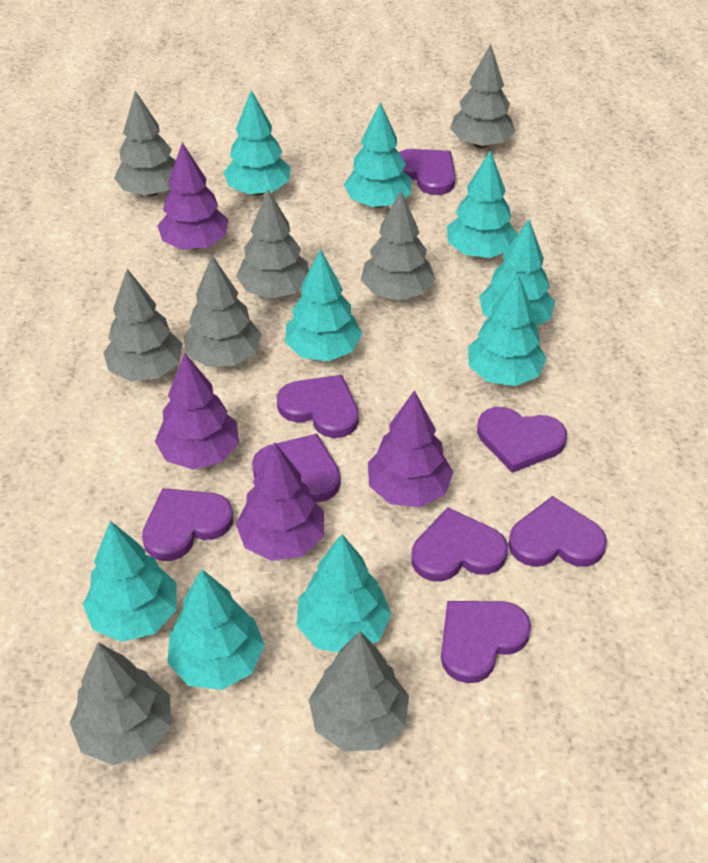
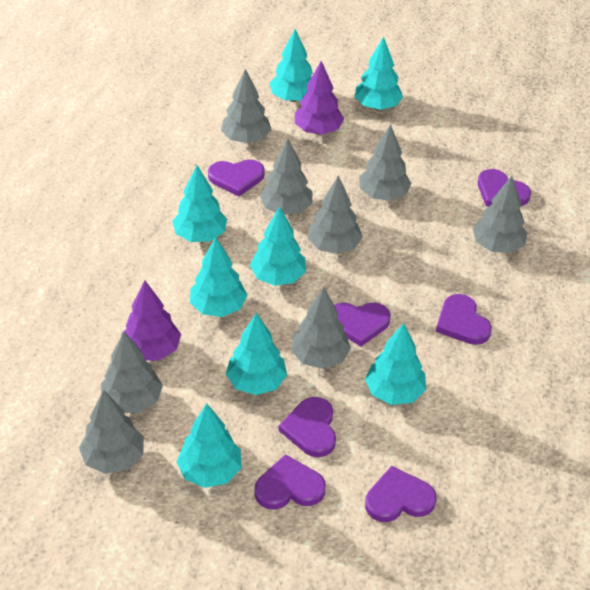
purple heart: [142,488,233,561] [252,434,341,503] [277,375,359,438] [399,149,456,195] [411,507,508,582] [441,601,531,683] [477,407,567,473] [508,496,607,567] = 8 -> [208,159,264,196] [254,454,326,510] [279,397,336,457] [334,302,391,347] [365,466,437,522] [436,294,492,345] [478,169,531,206] = 7
purple tree: [155,353,239,470] [157,143,228,250] [236,442,324,561] [368,390,453,507] = 4 -> [121,280,181,360] [295,61,344,135] = 2
turquoise tree: [83,521,177,642] [167,569,265,690] [223,90,291,195] [285,249,362,361] [297,534,391,653] [344,102,411,208] [447,150,518,258] [468,273,547,386] [479,220,555,326] = 9 -> [172,165,227,242] [176,404,242,488] [190,237,248,317] [226,313,287,395] [250,206,306,286] [270,29,313,102] [354,37,403,110] [365,323,426,405] = 8

